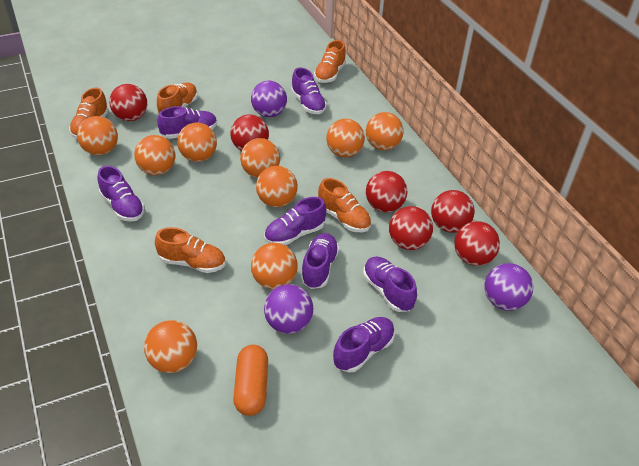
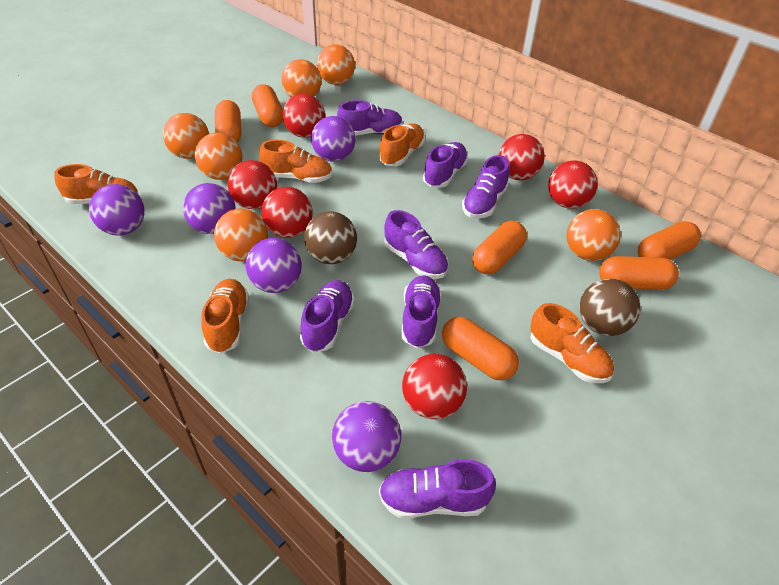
brown ball: none = 0 -> [304,211,357,264] [579,279,641,336] = 2
orange ball: [77,116,118,155] [134,135,175,175] [144,320,197,373] [177,123,217,162] [240,138,280,178] [251,243,298,289] [256,166,298,207] [326,119,365,157] [366,112,403,150] = 9 -> [163,113,209,159] [195,133,242,180] [214,208,268,261] [282,59,321,97] [317,44,355,85] [566,209,621,261] = 6
orange capsule: [233,345,268,416] = 1 -> [215,100,241,142] [252,84,283,127] [442,317,519,380] [472,221,527,274] [599,256,679,290] [638,221,701,260] = 6
purple ball: [251,81,287,117] [264,284,313,334] [484,263,533,311] = 3 -> [89,184,145,236] [183,183,236,234] [246,238,302,293] [311,116,356,162] [332,401,401,472] = 5

